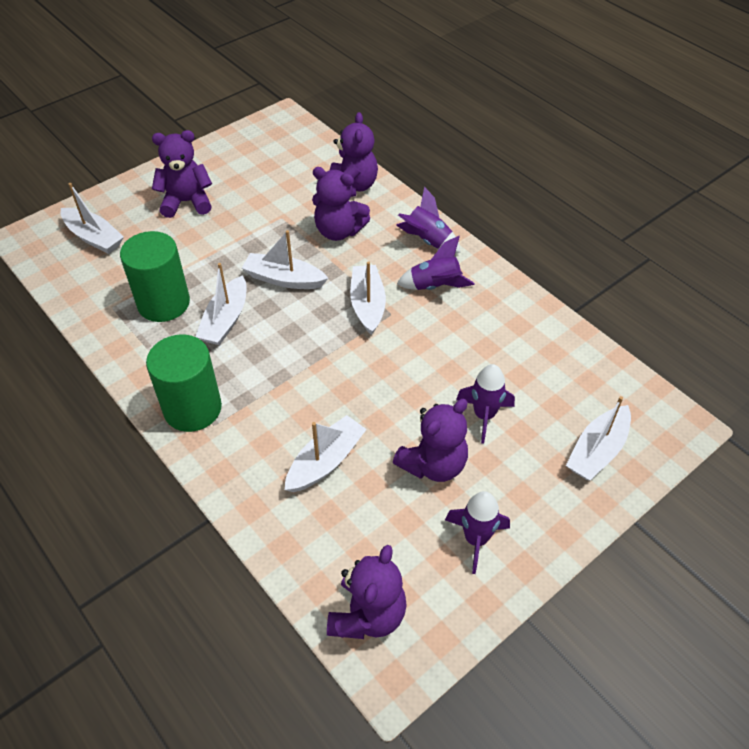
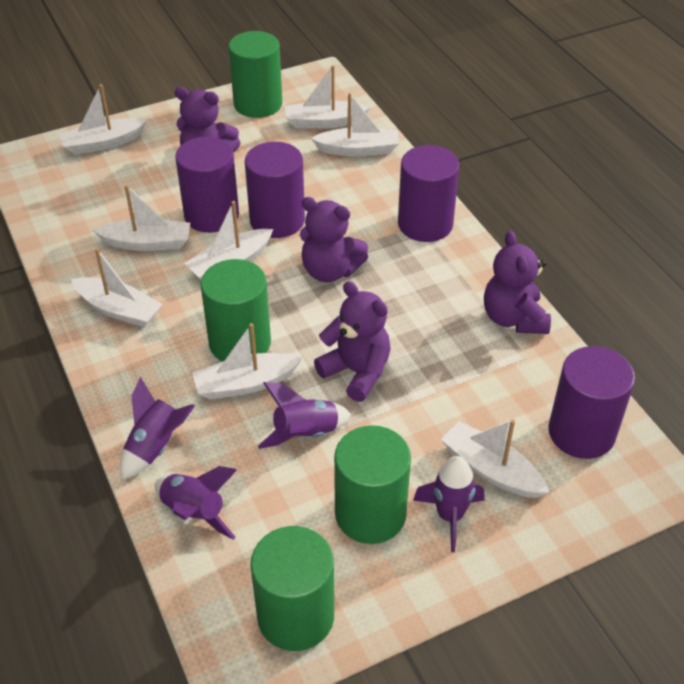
green cylinder: [120,231,190,322] [146,335,222,432] = 2 -> [201,259,271,362] [228,31,282,118] [250,526,334,651] [334,425,411,544] = 4
purple cylinder: none = 0 -> [175,137,239,233] [245,142,305,238] [398,145,459,242] [548,346,635,459] = 4
purple teddy bear: [152,130,212,218] [312,167,370,241] [327,545,407,639] [330,112,378,197] [393,399,468,482] = 5 -> [175,87,240,152] [300,197,368,282] [314,281,391,402] [484,231,551,334] = 4
white boat: [60,183,124,254] [195,263,247,345] [242,230,328,289] [285,415,367,492] [350,261,386,335] [566,396,631,480] = 6 -> [59,84,147,155] [71,248,163,327] [93,185,190,251] [185,201,273,279] [192,323,302,400] [285,65,370,129] [311,93,399,156] [441,419,549,498] = 8

